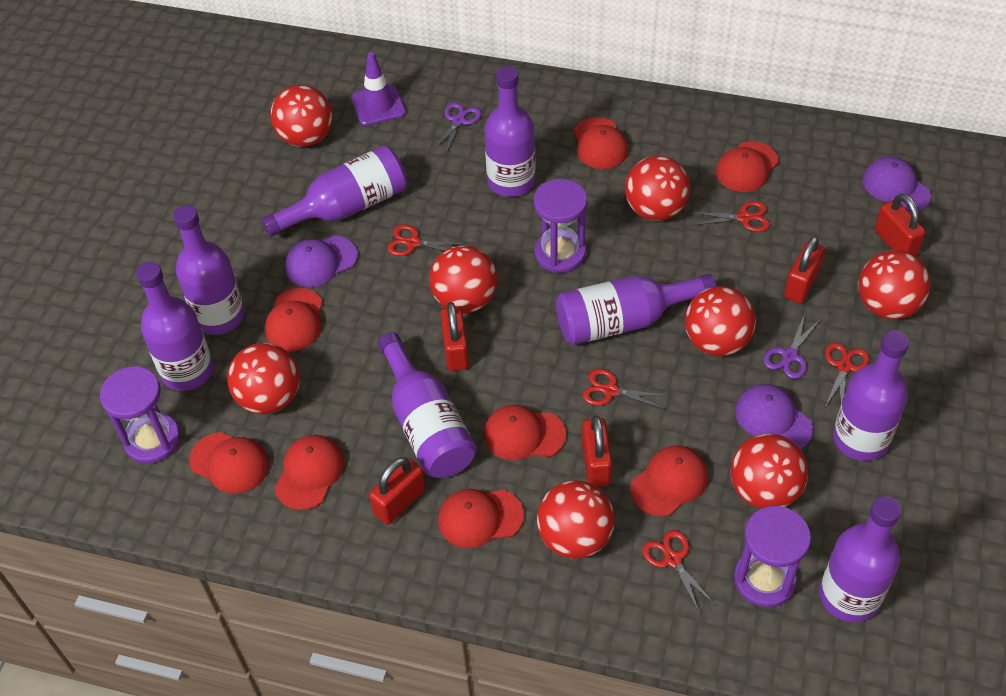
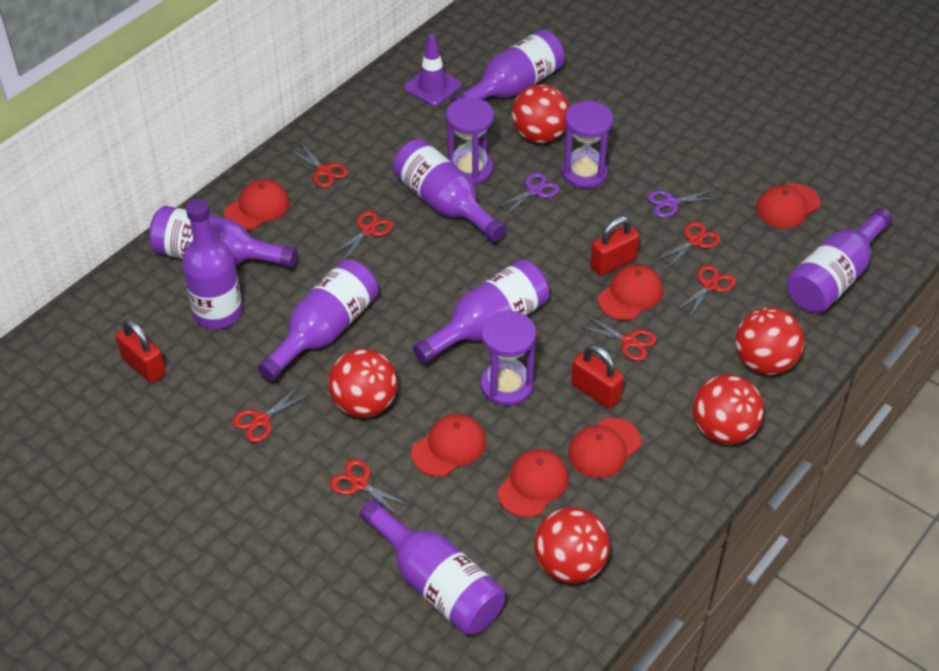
purple cap: [285,236,358,287] [735,384,813,449] [862,157,931,213] = 3 -> none = 0
red ball: [227,343,300,414] [270,85,332,147] [429,245,497,313] [537,481,615,559] [625,156,690,221] [685,286,756,356] [730,434,808,509] [858,250,931,319] = 8 -> [328,349,397,418] [512,84,569,143] [534,507,610,583] [693,374,764,445] [735,307,804,375] = 5
red cap: [189,432,269,494] [265,288,323,351] [274,435,344,510] [438,489,524,548] [484,405,566,460] [574,117,628,169] [630,445,708,517] [716,141,779,192] = 8 -> [224,179,289,230] [412,414,486,477] [498,449,569,517] [568,417,641,478] [598,264,663,320] [756,183,821,228] = 6
red padlock: [369,457,425,525] [440,302,469,371] [582,415,612,487] [784,236,825,303] [875,194,925,256] = 5 -> [116,319,166,383] [571,345,624,409] [590,216,640,276] = 3
red scissors: [387,224,466,256] [582,369,669,409] [642,530,715,614] [692,201,770,232] [825,342,869,407] = 5 -> [233,385,310,442] [290,144,348,187] [330,459,411,517] [331,211,393,260] [579,315,656,361] [657,222,721,269] [676,265,736,318] = 7

